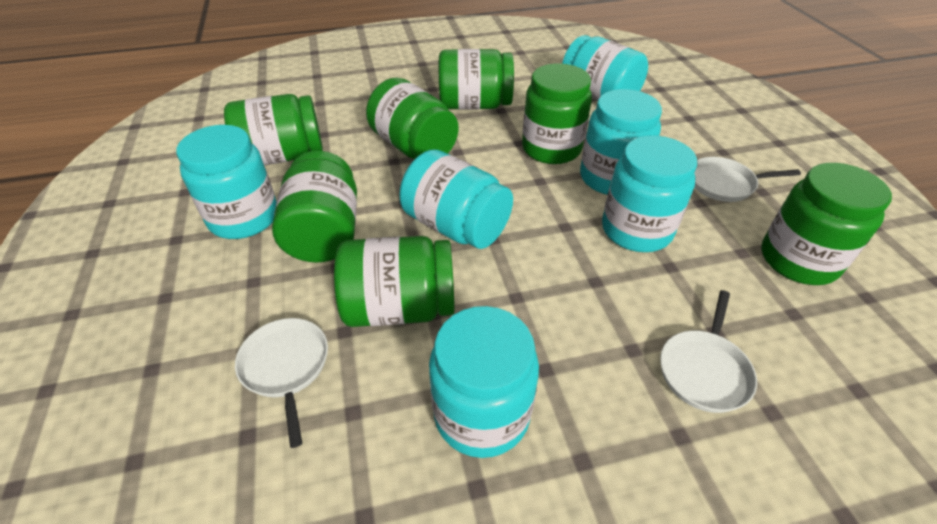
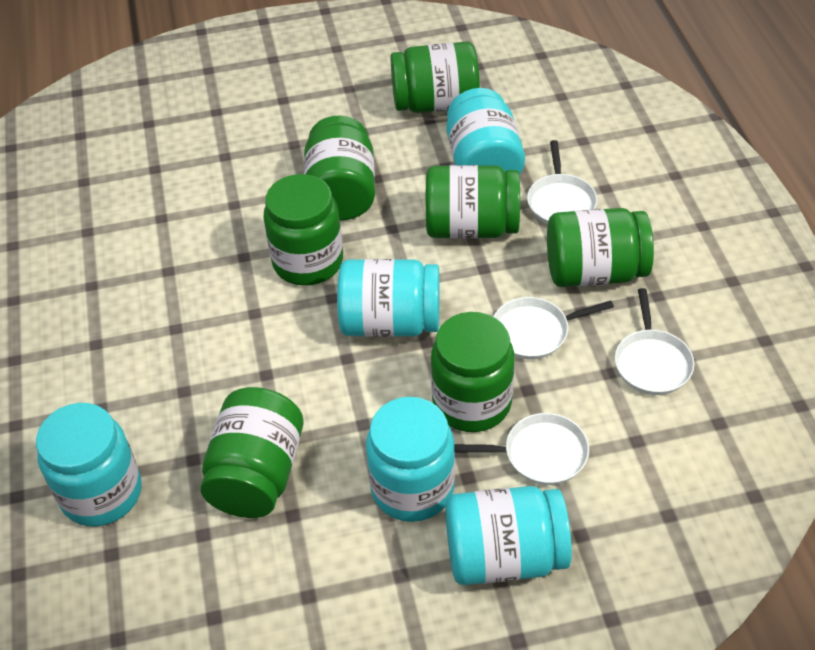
turquoise jar: [176,125,277,239] [399,149,513,249] [429,306,539,458] [562,35,648,101] [580,89,662,195] [602,136,697,252] = 6 -> [36,403,142,526] [337,259,440,337] [366,397,455,522] [445,486,572,585] [447,88,525,175] = 5
white pan: [235,318,328,448] [660,290,757,413] [694,157,801,202] = 3 -> [454,413,589,485] [494,297,614,360] [527,140,597,224] [615,288,695,395] = 4

